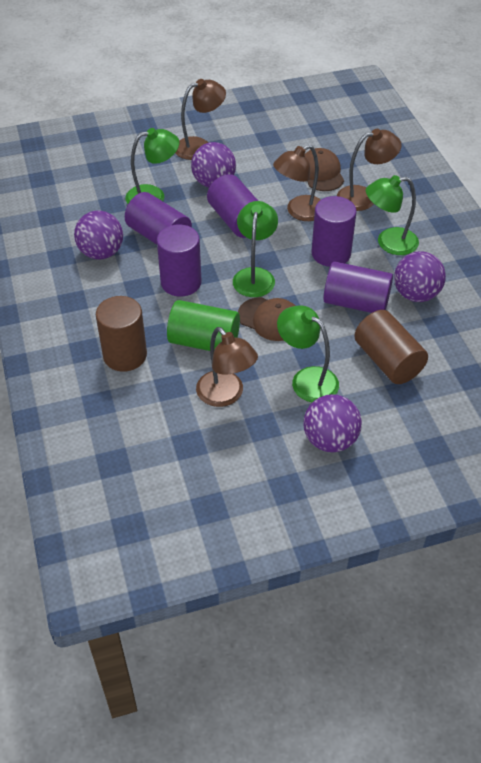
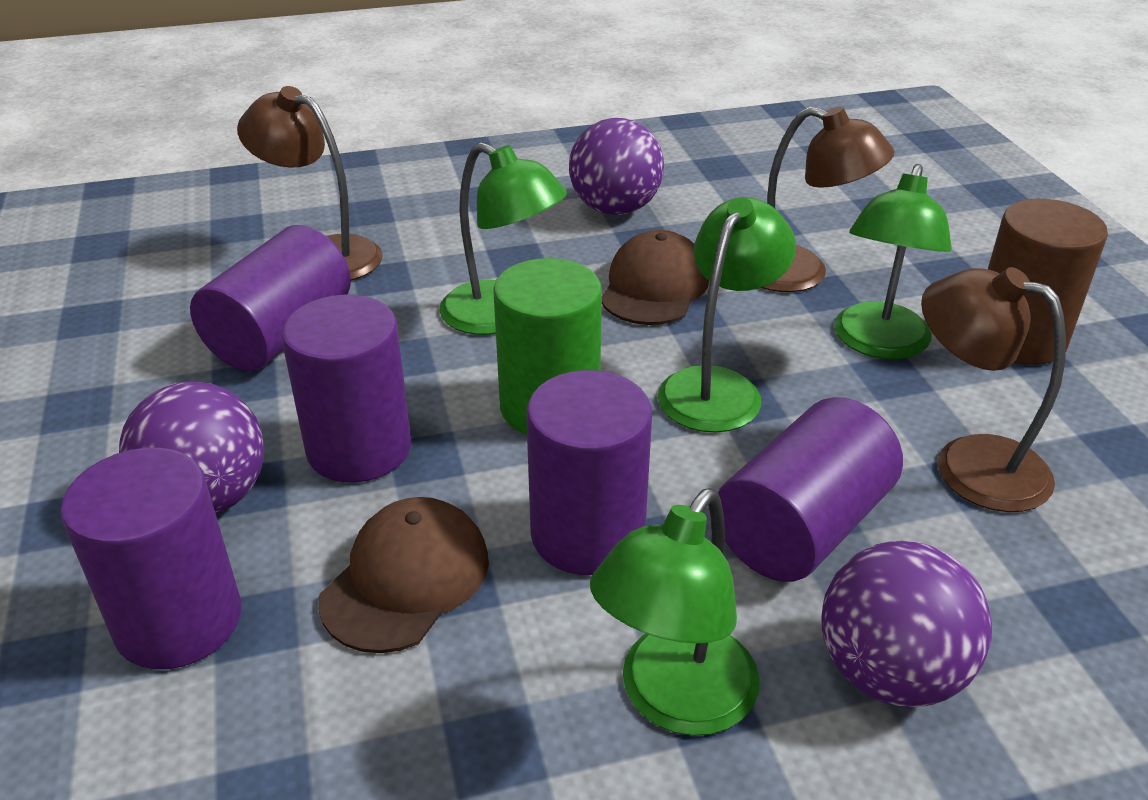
brown cylinder: [96,296,147,372] [354,310,428,384] = 2 -> [988,199,1108,365] = 1
brown lamp: [175,79,226,160] [196,327,258,407] [273,145,321,221] [337,129,402,211] = 4 -> [237,86,382,280] [762,106,895,292] [921,267,1066,512] = 3
purple ball: [74,211,123,260] [191,142,236,188] [303,394,362,452] [394,251,446,302] = 4 -> [119,382,264,514] [569,118,664,215] [821,541,992,707] = 3

